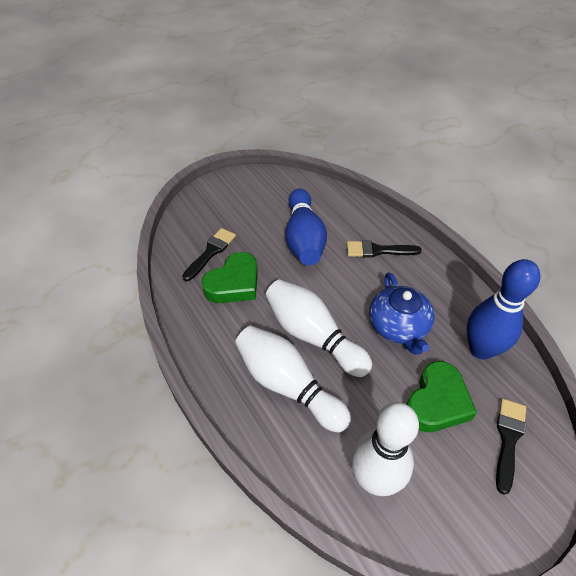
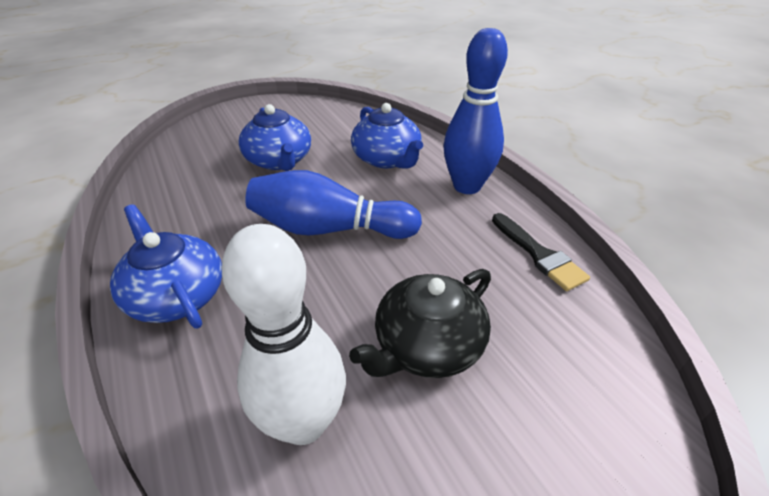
black brush: [182,228,236,281] [347,240,422,258] [496,399,526,495] = 3 -> [492,213,590,291] = 1
black teapot: none = 0 -> [349,269,491,378] = 1
blue teapot: [369,272,435,355] = 1 -> [110,204,222,329] [238,104,311,171] [351,103,423,169] = 3
green heart: [202,252,258,303] [407,361,477,432] = 2 -> none = 0
white bowling pin: [235,326,351,432] [265,279,372,377] [351,402,419,496] = 3 -> [222,224,346,445] = 1

